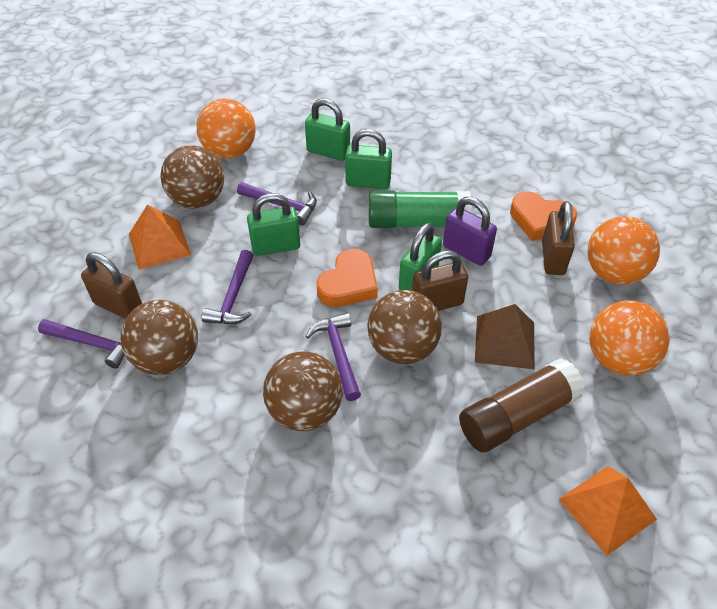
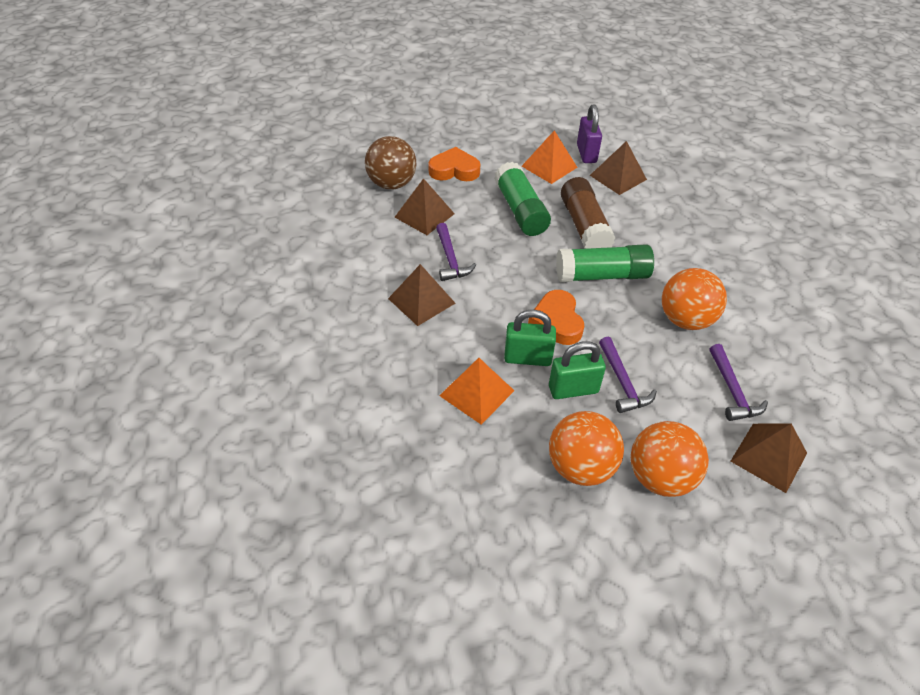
brown ball: [120,300,198,375] [160,145,224,209] [263,351,343,431] [367,290,442,364] = 4 -> [365,136,417,190] = 1
brown padlock: [81,252,142,319] [412,250,468,311] [542,201,575,275] = 3 -> none = 0
brown pyramid: [475,304,535,370] = 1 -> [388,264,455,326] [395,178,455,235] [590,141,647,195] [730,423,807,493] = 4
green glue stick: [369,191,472,228] = 1 -> [494,162,551,236] [556,244,654,282] = 2
green padlock: [247,193,300,256] [305,98,350,161] [345,129,392,189] [399,223,442,291] = 4 -> [504,310,556,366] [549,341,606,399] = 2
purple hammer: [38,319,125,369] [202,250,254,324] [237,182,317,225] [305,313,361,401] = 4 -> [436,223,476,281] [599,337,657,413] [710,344,768,421] = 3

